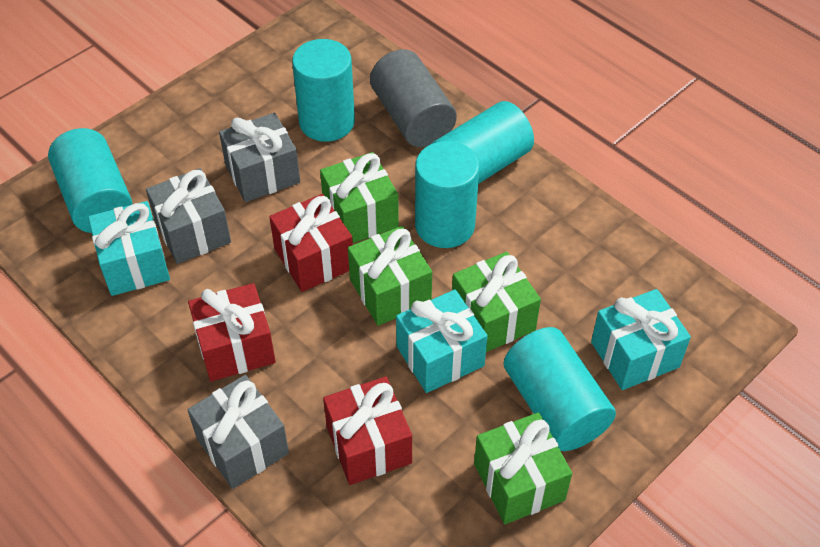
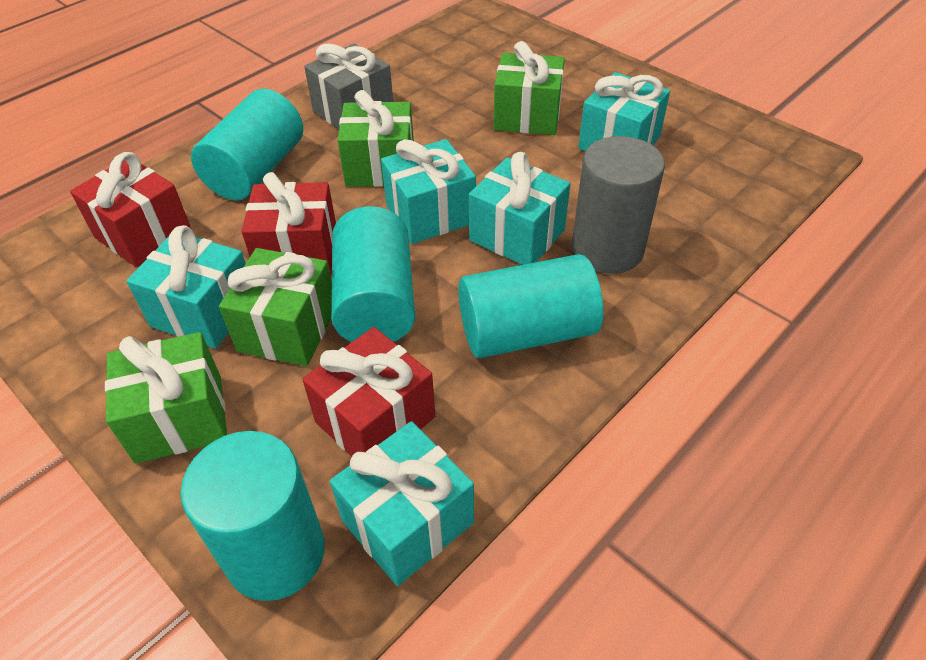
grey gift: [146,168,231,264] [188,375,289,489] [219,113,300,202] = 3 -> [304,44,393,129] = 1
turquoise cylinder: [48,128,133,233] [292,39,355,142] [415,141,479,248] [432,101,534,184] [504,327,616,451] = 5 -> [181,431,325,601] [191,89,303,201] [331,206,415,342] [458,254,603,358] = 4
turquoise gift: [88,201,170,296] [396,289,488,393] [591,289,691,390] = 3 -> [126,225,246,349] [330,421,474,586] [381,139,476,244] [469,152,570,265] [578,72,670,151] = 5

